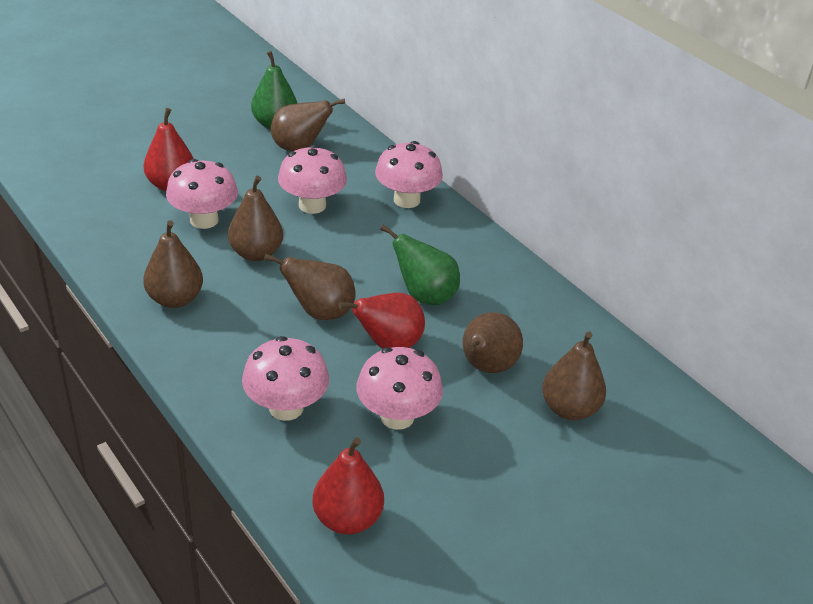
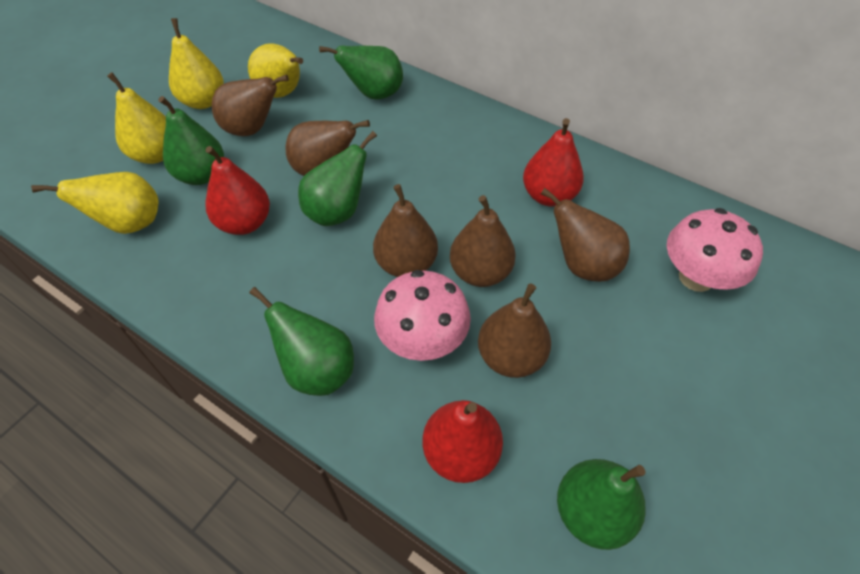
green pear: [251,51,297,129] [380,225,460,305] = 2 -> [158,96,224,185] [249,287,354,396] [298,131,377,226] [319,46,403,100] [557,459,646,550] = 5
pink mushroom: [166,159,238,229] [242,336,329,421] [278,145,347,214] [356,347,443,430] [375,141,443,208] = 5 -> [374,270,471,361] [667,208,763,292] = 2
yellow pear: none = 0 -> [31,172,158,234] [107,73,166,164] [169,18,224,109] [248,43,303,98] = 4

